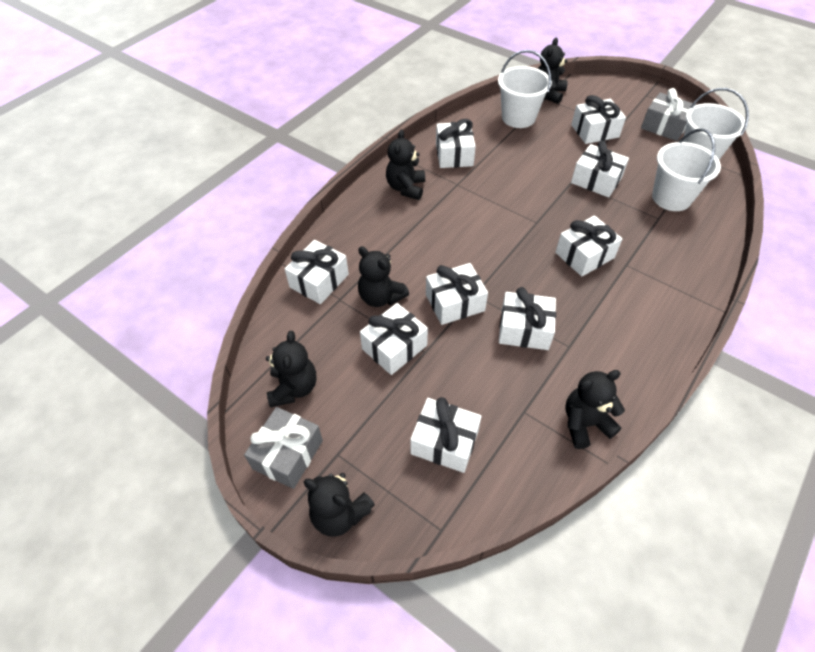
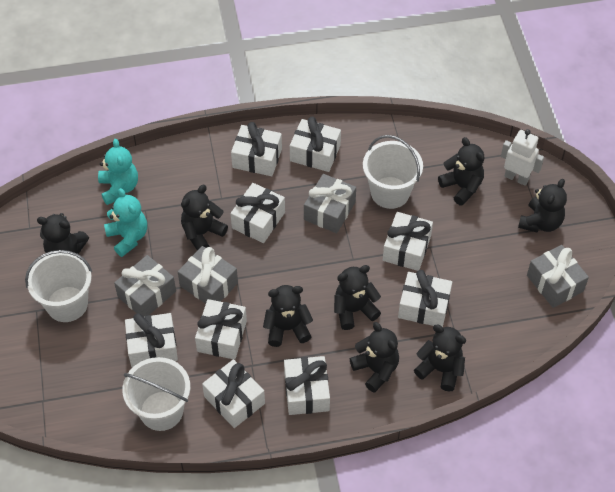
black teddy bear: [266,331,316,408] [304,473,375,537] [358,246,409,307] [386,130,425,200] [538,38,568,104] [566,370,625,449] = 6 -> [37,213,89,254] [181,185,228,251] [263,285,313,347] [334,265,381,330] [350,322,399,393] [414,324,466,392] [438,137,484,206] [518,179,567,233] = 8
grey gift: [244,407,323,489] [641,88,696,141] = 2 -> [114,255,176,317] [178,246,238,304] [304,174,356,233] [527,245,589,308] = 4
turquoise teddy bear: none = 0 -> [98,139,138,205] [104,188,147,257] = 2
white robot: none = 0 -> [501,129,544,186] = 1

